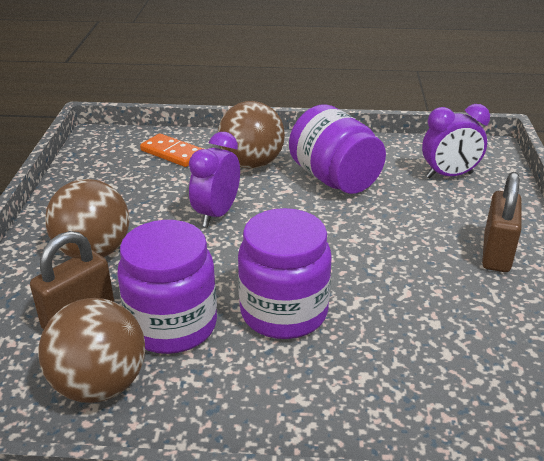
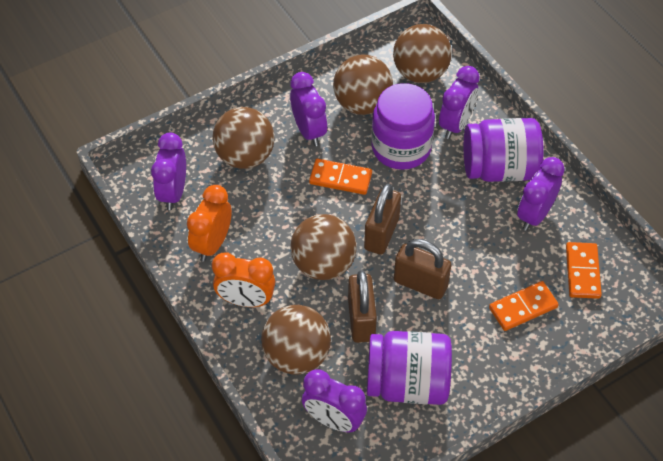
brown ball: [38,298,145,403] [45,179,130,258] [218,101,285,169] = 3 -> [212,107,275,169] [261,305,331,375] [290,214,357,280] [333,54,393,115] [393,24,452,83] = 5
brown padlock: [30,231,114,330] [482,172,522,272] = 2 -> [348,270,377,343] [364,184,401,255] [394,239,452,299] = 3
orange clock: none = 0 -> [187,185,232,262] [212,253,275,307] = 2
orange domino: [140,133,203,167] = 1 -> [309,159,372,195] [489,281,559,331] [566,242,602,299] = 3
purple clock: [189,132,240,227] [422,104,490,178] = 2 -> [151,133,186,210] [290,72,328,146] [302,369,367,433] [439,66,480,139] [517,157,565,231] = 5

